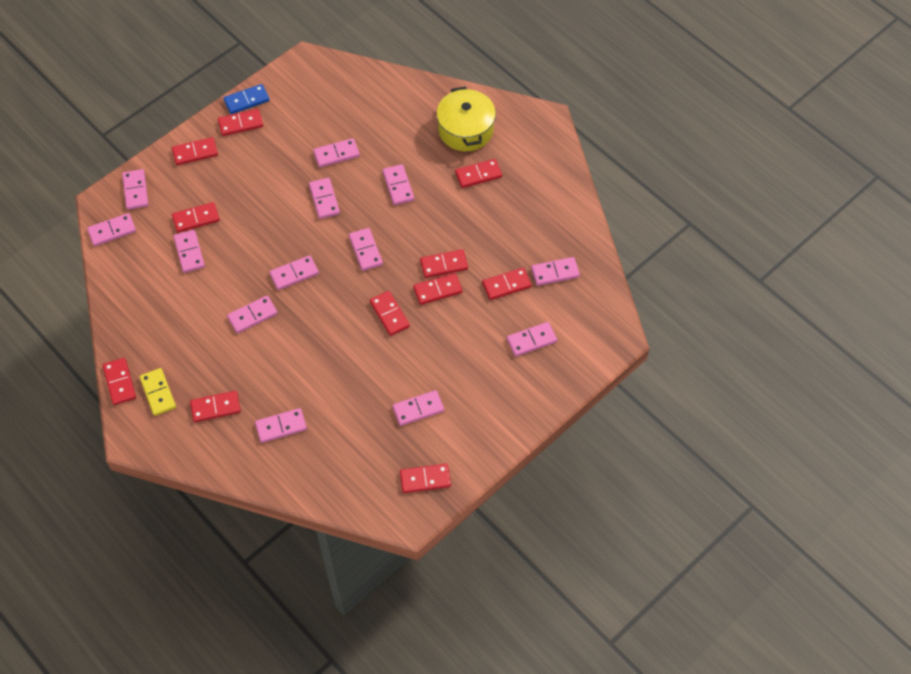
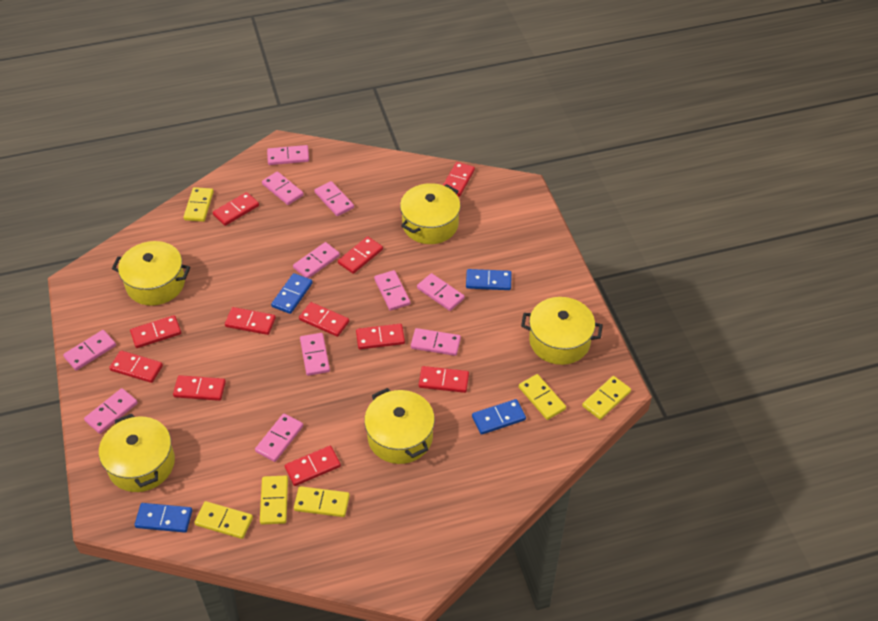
blue domino: [224,84,270,114] = 1 -> [134,503,192,533] [271,273,313,314] [466,269,512,290] [472,399,526,435] = 4
pink domino: [87,213,136,246] [122,169,148,210] [173,230,205,273] [227,296,278,333] [255,408,307,443] [270,255,319,290] [309,178,340,219] [313,138,360,167] [349,228,383,271] [383,164,414,205] [393,390,444,426] [507,322,557,356] [531,257,580,286] = 13 -> [63,330,116,370] [84,388,138,434] [255,413,303,462] [262,171,304,205] [267,145,309,165] [293,242,340,278] [300,333,330,376] [314,181,354,216] [374,270,410,311] [411,328,461,356] [417,273,465,311] = 11
yellow domino: [140,368,176,416] = 1 -> [184,187,214,222] [194,501,253,539] [260,476,288,525] [294,486,350,517] [519,374,566,420] [582,376,631,420] = 6
yellow pot: [436,86,496,151] = 1 -> [99,414,175,492] [112,241,190,306] [364,388,435,464] [400,183,460,244] [521,297,603,365] = 5

